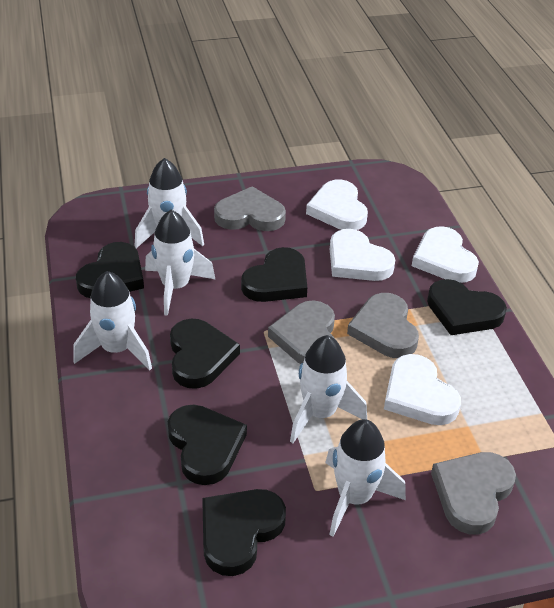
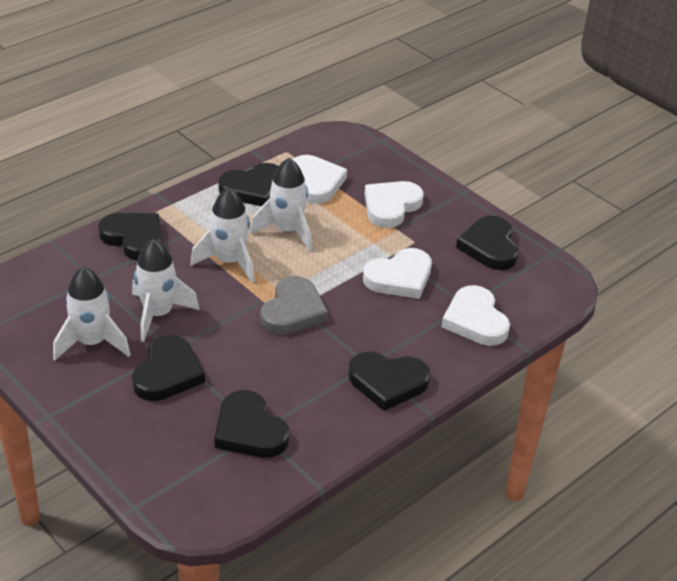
grey heart: [214,186,286,231] [268,300,335,364] [347,293,419,358] [431,452,516,535] = 4 -> [260,276,328,335] = 1
white rocket: [73,271,152,371] [134,158,204,248] [145,210,216,316] [290,335,367,443] [325,419,406,537] = 5 -> [53,266,131,361] [132,239,200,342] [190,187,255,283] [250,158,312,251] = 4

